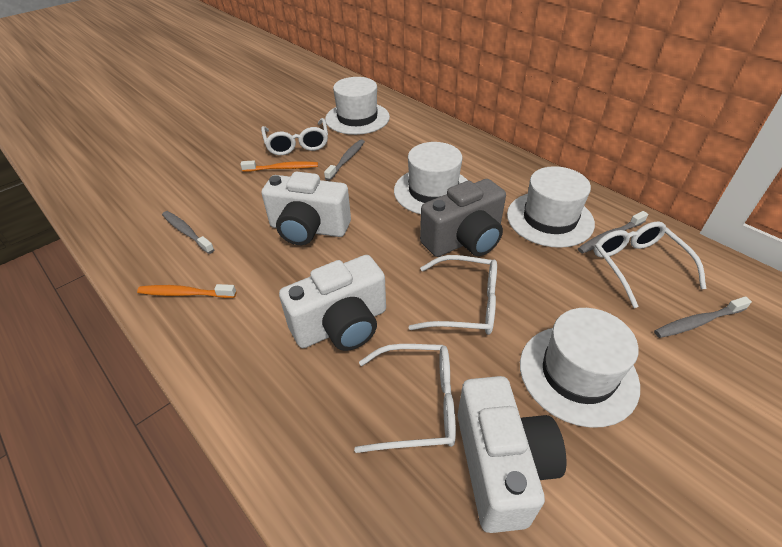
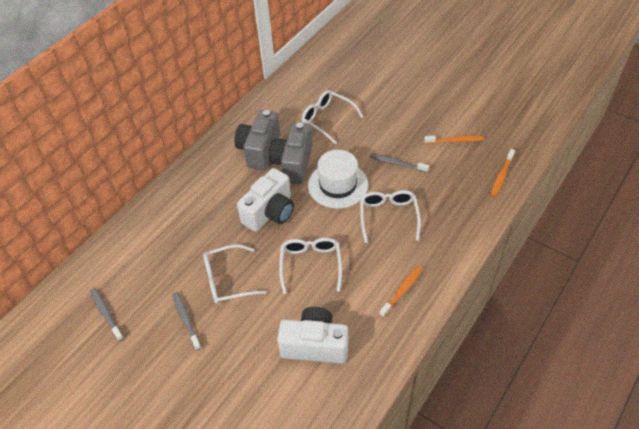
grey camera: [420,179,506,257] = 1 -> [234,110,280,170] [269,122,312,184] = 2
grey toothbrush: [162,211,215,254] [324,139,365,181] [578,211,648,253] [654,296,752,338] = 4 -> [90,288,124,341] [172,292,201,351] [370,153,429,173] = 3
orange toothbrush: [137,284,236,298] [240,161,318,172] = 2 -> [379,266,423,318] [424,135,484,144] [491,149,515,197] = 3
white camera: [261,172,351,245] [279,255,386,351] [458,376,566,533] = 3 -> [237,168,294,232] [277,307,348,364] = 2
white hat: [325,77,390,135] [394,142,468,214] [507,166,595,248] [520,308,640,428] = 4 -> [308,150,368,209] = 1

